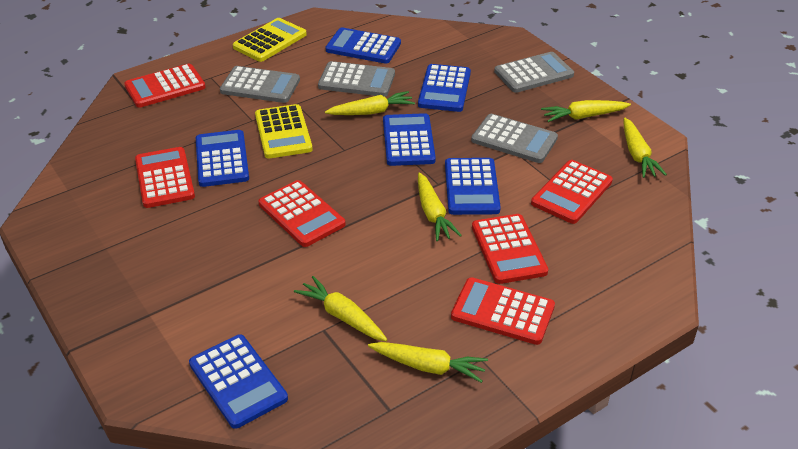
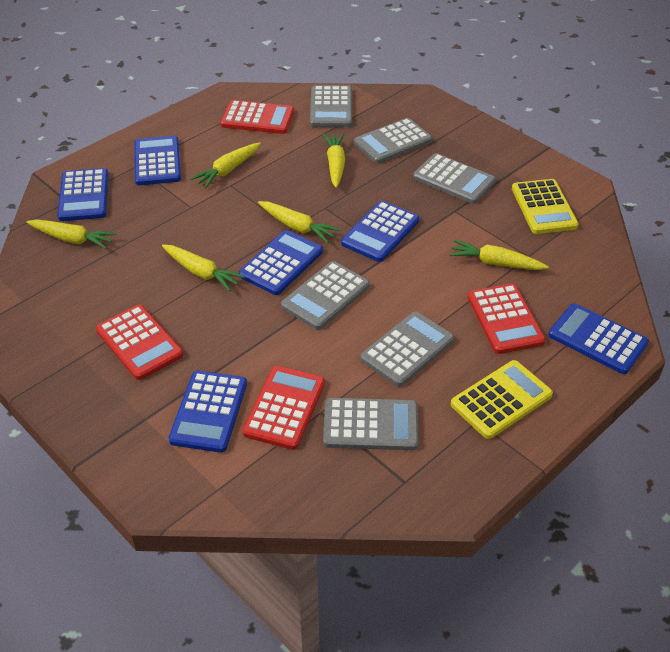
grey calculator: [220,66,300,103] [318,61,395,97] [471,114,558,163] [494,52,574,93] = 4 -> [281,261,370,330] [310,85,352,127] [323,398,419,450] [354,118,432,164] [360,311,454,387] [413,153,496,204] = 6
red calculator: [124,64,206,108] [135,147,195,208] [258,180,346,247] [451,277,555,345] [472,214,548,284] [531,160,613,224] = 6 -> [96,305,184,380] [221,100,294,134] [242,366,325,450] [468,283,546,354] = 4

